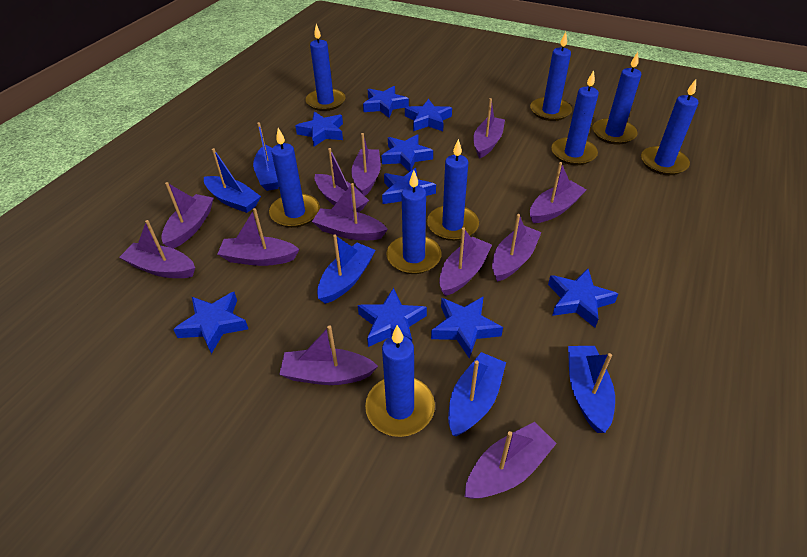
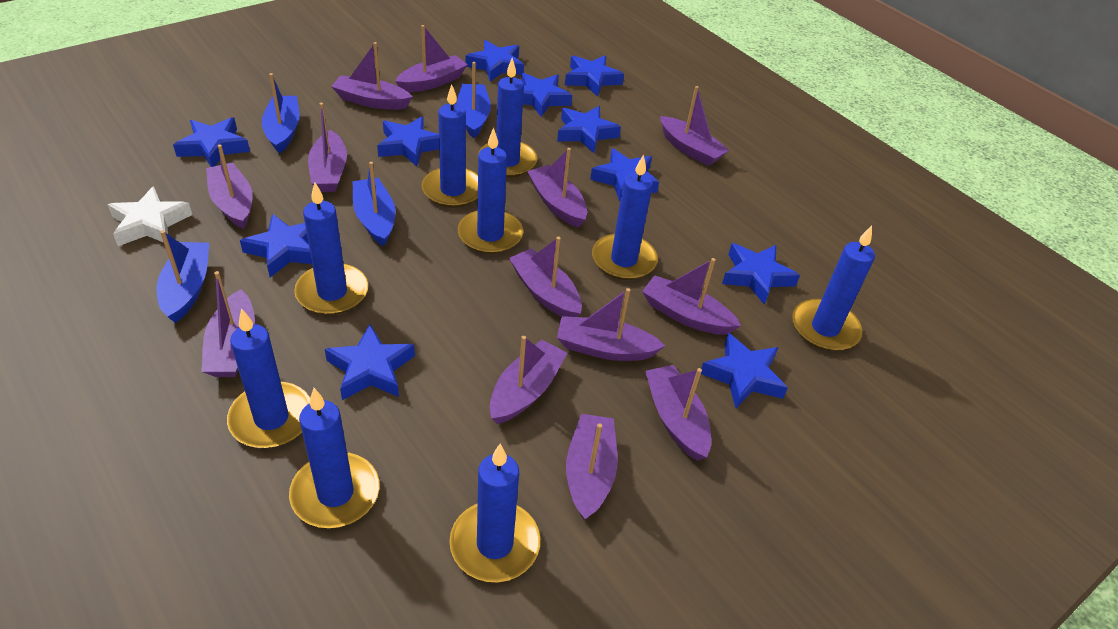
blue boat: [204,148,261,213] [253,122,279,191] [317,234,375,304] [448,352,506,436] [568,346,615,433] = 5 -> [157,230,209,323] [262,73,299,154] [353,162,396,246] [457,62,491,138] = 4
blue star: [173,292,248,354] [295,112,343,147] [358,288,427,347] [363,86,409,118] [382,134,433,172] [382,168,436,204] [405,99,452,131] [431,296,503,359] [548,269,618,328] = 9 -> [173,117,250,167] [240,214,312,277] [325,324,415,400] [377,116,439,166] [466,40,524,82] [521,73,572,117] [557,106,621,153] [565,55,624,97] [590,148,659,201] [701,333,788,408] [722,243,800,305] = 11
purple boat: [119,220,195,278] [161,182,214,249] [218,208,299,266] [279,326,378,385] [312,183,388,240] [315,148,369,212] [351,133,381,196] [439,227,492,296] [464,422,557,499] [473,98,505,159] [492,214,542,282] [530,162,587,223] = 12 -> [201,271,255,377] [206,144,253,229] [308,103,347,192] [331,42,413,110] [395,25,468,93] [490,336,567,424] [509,237,582,317] [527,148,587,228] [557,288,665,361] [566,414,618,520] [642,258,741,335] [645,365,711,461] [660,86,729,166] = 13
white star: none = 0 -> [108,186,192,246] = 1

